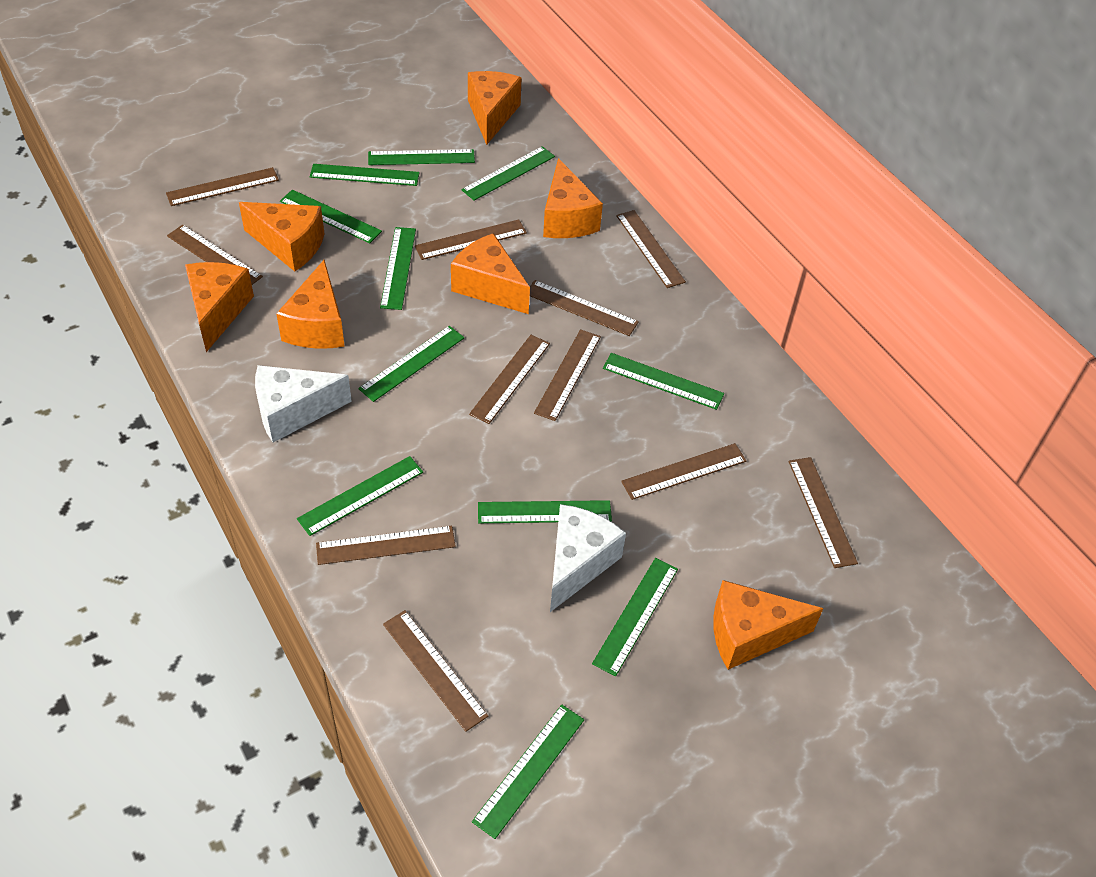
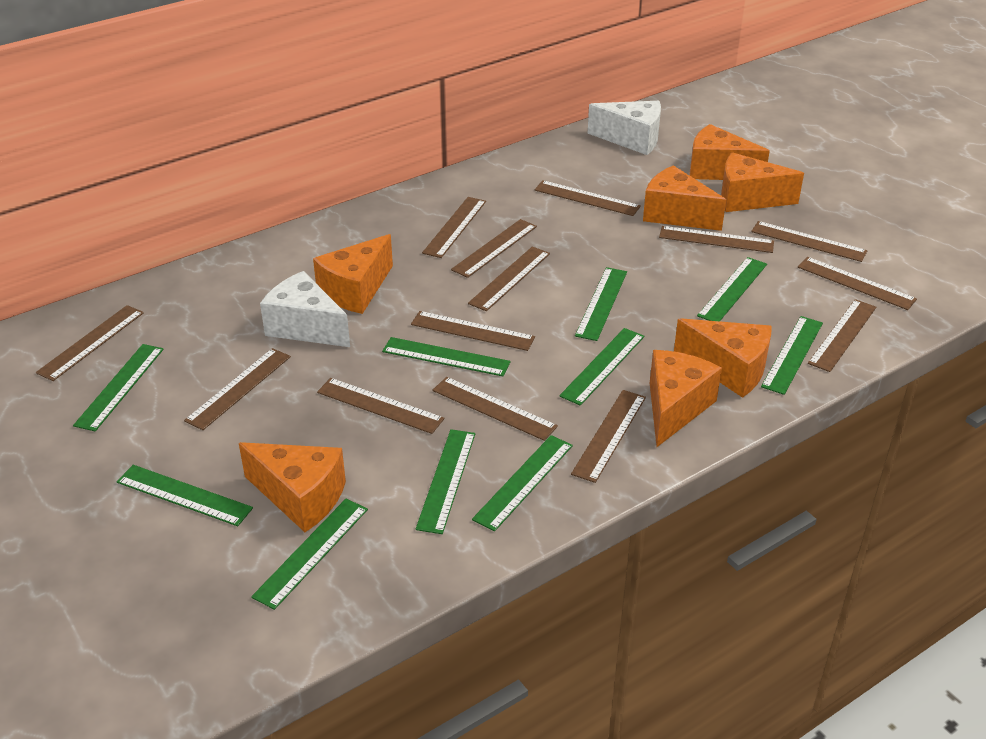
brown ruler: [166,167,279,206] [167,225,263,285] [316,526,456,565] [383,610,488,732] [415,219,527,260] [469,335,550,424] [530,280,639,336] [534,329,601,421] [616,210,686,288] [621,443,747,500] [789,457,858,568] = 11 -> [36,305,144,381] [184,348,291,430] [317,378,444,434] [411,311,535,351] [422,197,486,258] [432,377,558,441] [451,219,537,278] [468,246,550,311] [534,180,641,216] [571,390,646,483] [659,226,774,253] [751,221,867,262] [798,257,917,310] [808,299,876,372] = 14
green ruler: [280,190,382,243] [297,456,423,536] [310,164,420,186] [358,326,465,402] [368,149,475,165] [380,227,416,310] [461,146,555,201] [472,705,584,839] [478,500,612,523] [592,558,678,676] [603,353,724,410] = 11 -> [73,344,164,431] [117,465,253,526] [251,499,368,610] [382,337,510,376] [416,429,475,534] [472,435,573,531] [559,328,644,406] [575,267,627,341] [697,257,767,321] [761,316,823,395] = 10

